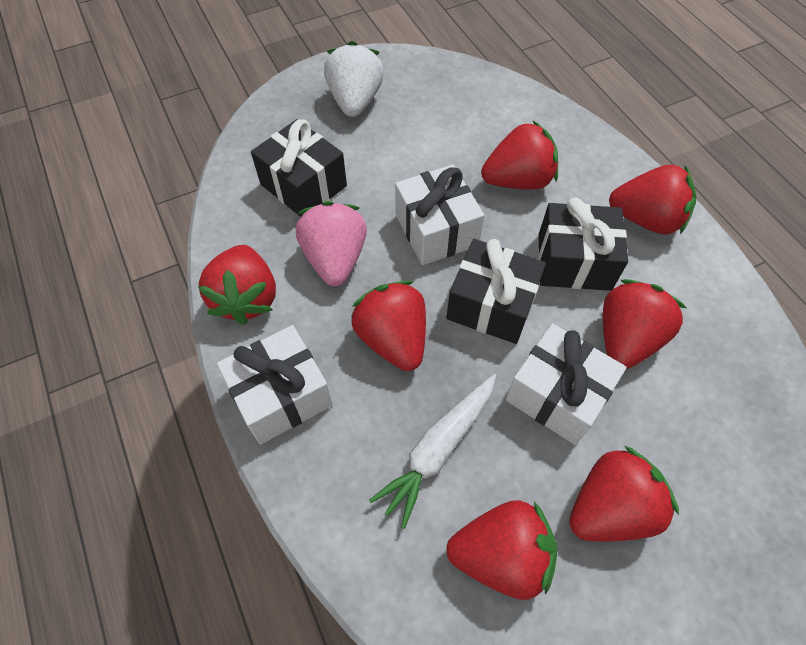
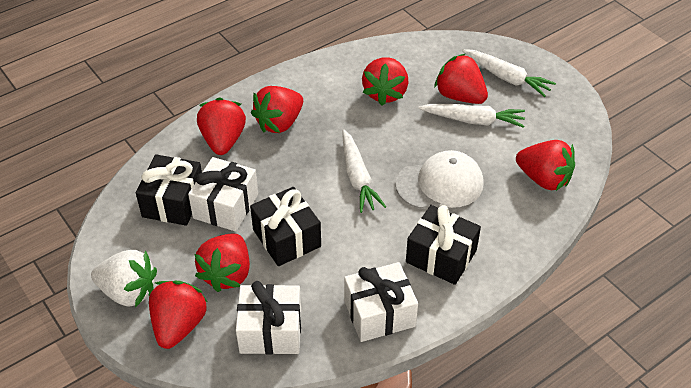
pink strawberry: [296,201,367,286] = 1 -> none = 0
white cap: none = 0 -> [395,150,484,209] = 1
white carrot: [369,374,496,529] = 1 -> [342,130,386,213] [418,104,525,128] [462,49,556,97] = 3

